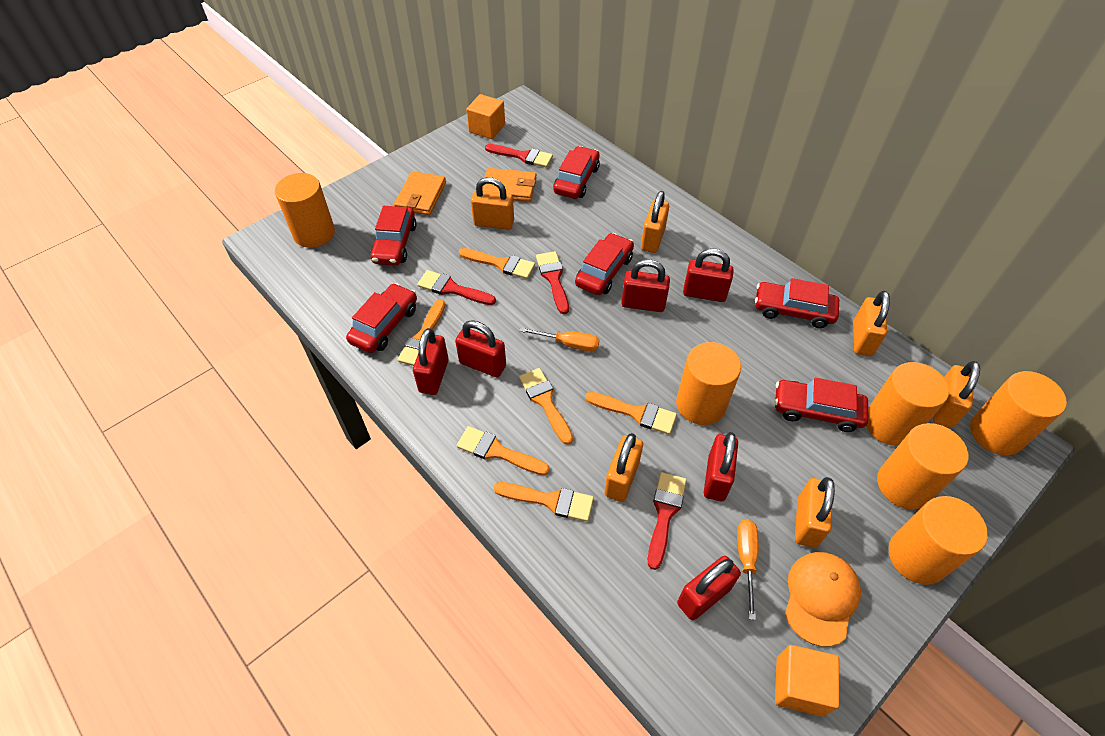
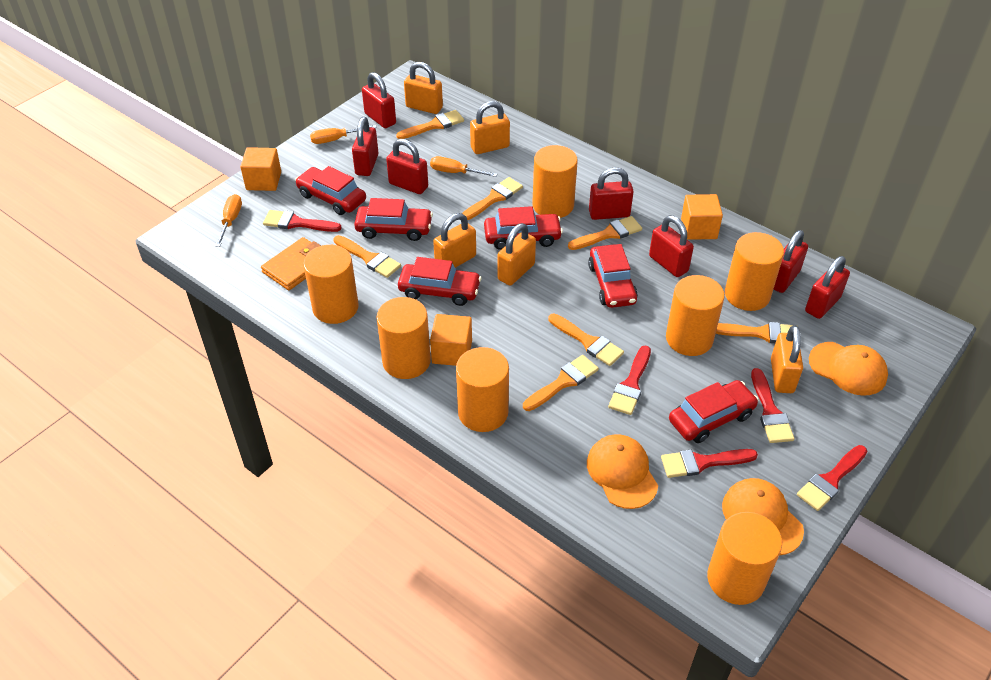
orange brush: [398,299,445,366] [457,426,550,475] [458,248,535,279] [494,482,594,522] [519,368,573,445] [585,392,677,434] = 6 -> [333,235,401,278] [396,110,464,139] [463,177,523,220] [523,355,599,411] [548,313,624,366] [568,216,642,250] [716,322,798,343] = 7
orange cap: [785,552,861,647] = 1 -> [587,434,658,509] [722,478,804,555] [809,342,888,396] = 3
orange cube: [466,94,505,139] [775,645,839,717] = 2 -> [240,147,281,191] [430,314,472,366] [681,194,723,240] = 3
orange cylinder: [275,173,335,248] [676,342,741,425] [866,362,949,446] [877,423,968,509] [888,496,988,585] [970,371,1067,455] = 6 -> [303,245,359,324] [376,297,431,379] [456,347,509,432] [532,145,578,218] [666,275,725,356] [707,512,782,605] [725,232,784,311] = 7
orange padlock: [471,177,514,230] [604,433,643,502] [641,191,669,253] [795,477,835,548] [853,291,890,356] [933,361,980,428] = 6 -> [404,62,443,114] [433,213,476,268] [470,101,510,154] [497,223,536,286] [771,325,803,393] = 5
orange screwdriver: [520,327,599,352] [737,520,759,620] = 2 -> [215,194,242,247] [310,125,377,144] [430,156,497,177] = 3
orange wallet: [394,171,446,215] [482,168,537,202] = 2 -> [261,237,321,290] = 1
red brush: [417,270,496,305] [485,144,553,167] [536,251,569,314] [648,472,687,570] = 4 -> [263,210,341,232] [608,345,651,415] [661,449,758,478] [751,368,794,443] [797,445,867,511] = 5
red padlock: [413,328,449,395] [455,320,506,377] [621,259,670,312] [677,556,741,620] [683,249,734,302] [704,432,738,501] = 6 -> [352,117,379,176] [362,72,396,128] [386,139,428,194] [589,168,634,220] [649,215,694,277] [774,230,808,293] [805,256,850,319] = 7

